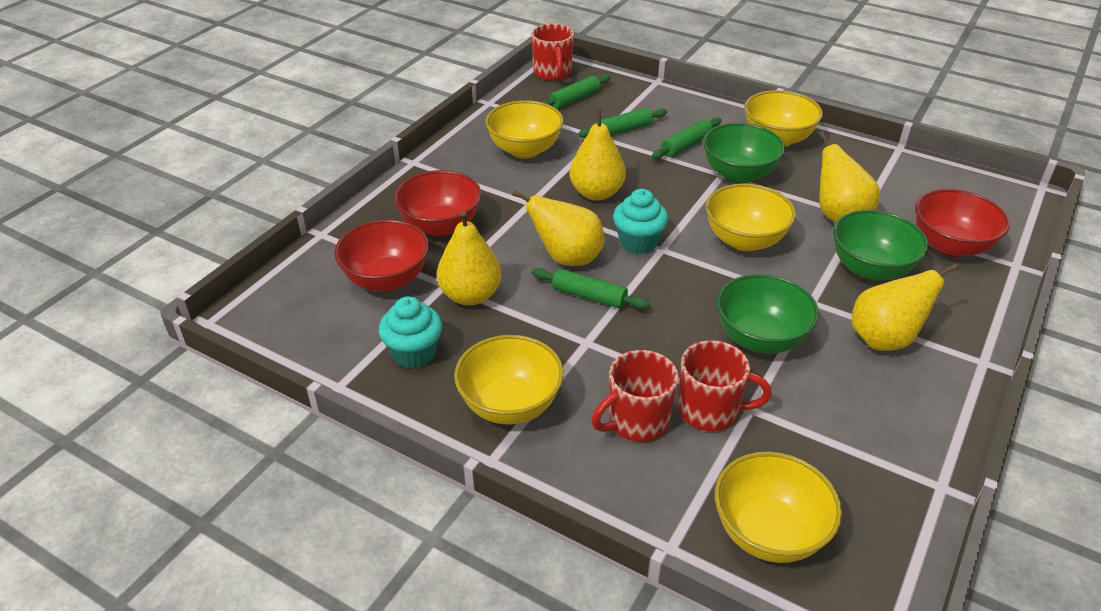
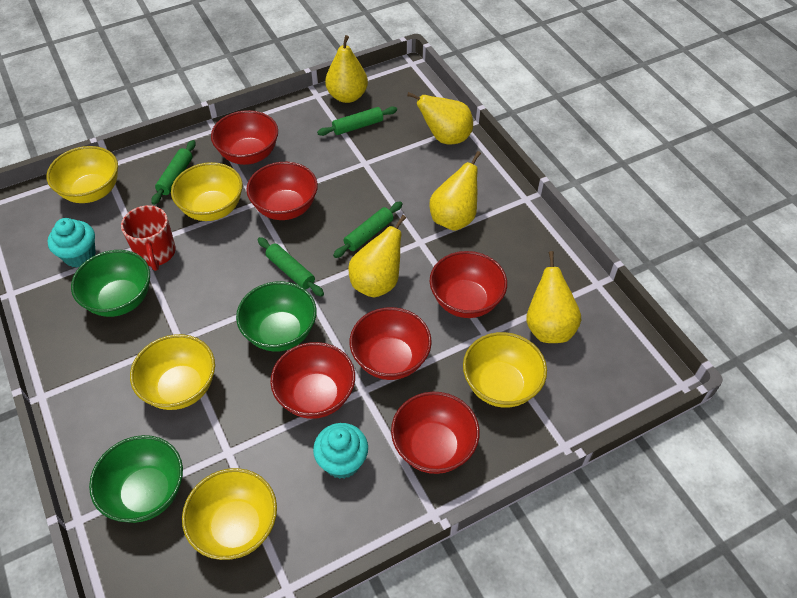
red bowl: [334,219,429,292] [394,170,481,236] [915,189,1010,257] = 3 -> [211,110,278,165] [246,162,318,220] [270,342,355,419] [350,307,432,380] [391,392,480,474] [430,251,507,318] = 6
red mug: [531,23,574,81] [592,350,678,442] [678,340,772,431] = 3 -> [121,205,176,271] = 1

